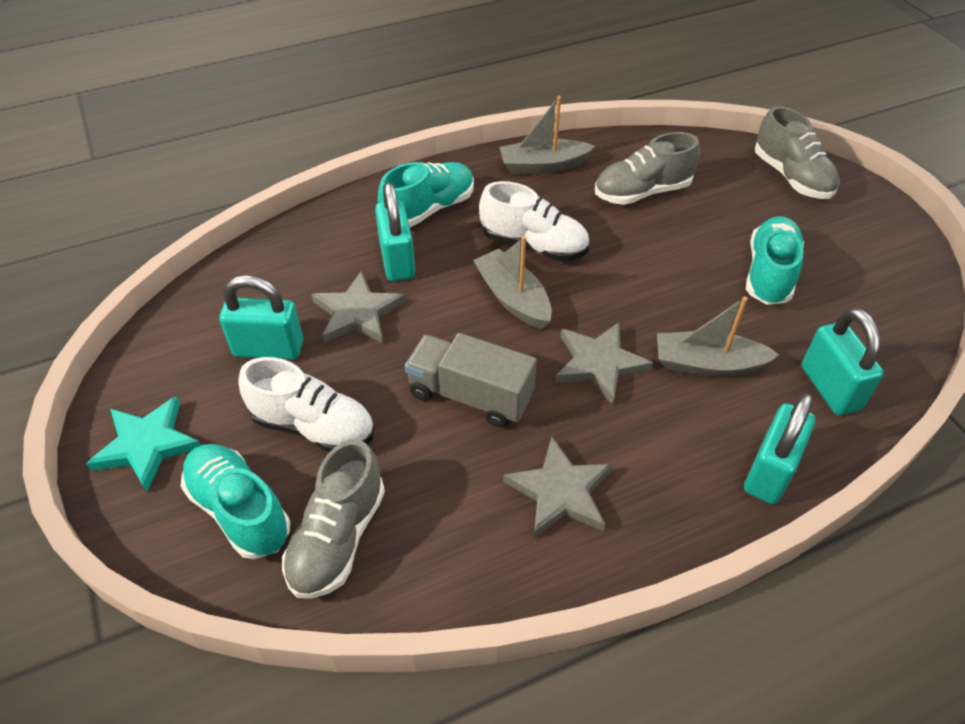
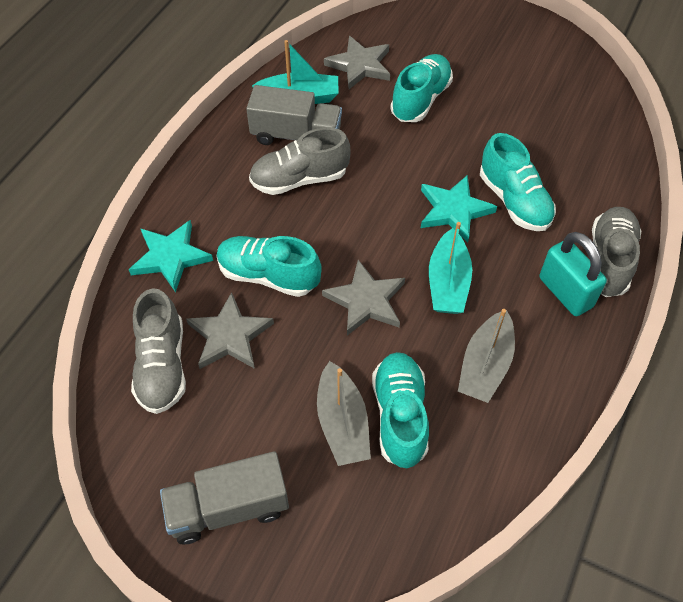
grey boat: [473,236,552,329] [499,96,595,175] [657,297,779,377] = 3 -> [317,361,371,466] [458,309,515,403] = 2
grey truck: [405,333,537,428] = 1 -> [160,451,289,544] [246,85,342,145] = 2
turquoise boat: none = 0 -> [252,40,339,104] [429,222,472,314] = 2
turquoise padlock: [219,275,303,360] [375,182,415,281] [744,394,816,504] [802,308,884,415] = 4 -> [540,232,607,316] = 1
turquoise shoe: [181,444,290,559] [378,162,474,227] [746,216,804,305] = 3 -> [217,236,322,297] [372,352,429,468] [390,54,453,122] [480,133,556,231] = 4
turquoise star: [86,396,201,492] = 1 -> [129,220,213,292] [421,175,497,242] = 2
white shoe: [238,357,374,452] [479,181,589,261] = 2 -> none = 0

